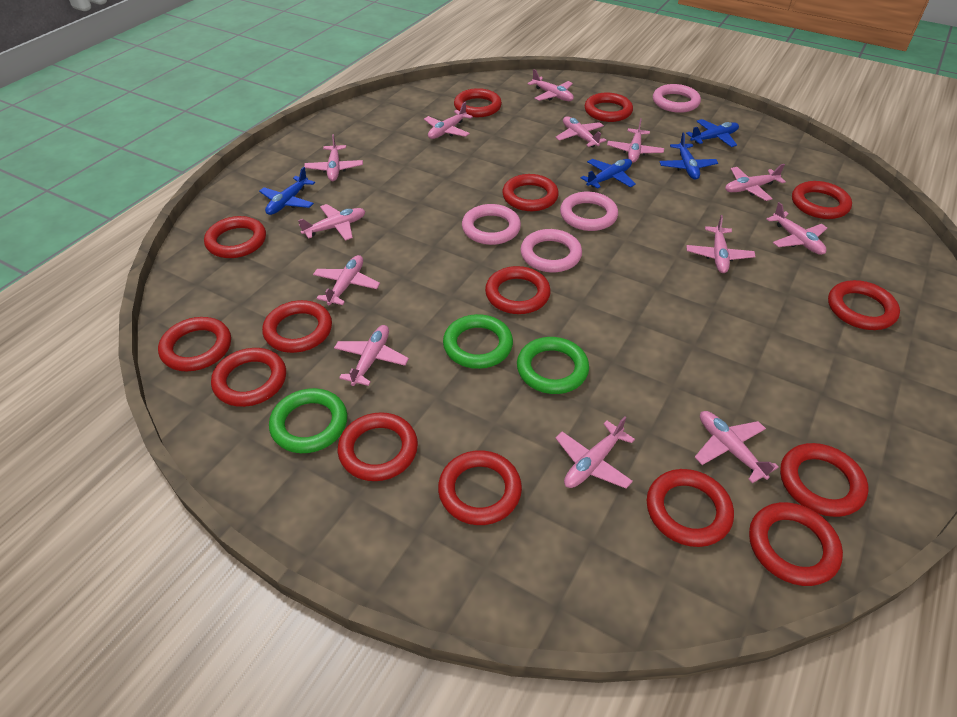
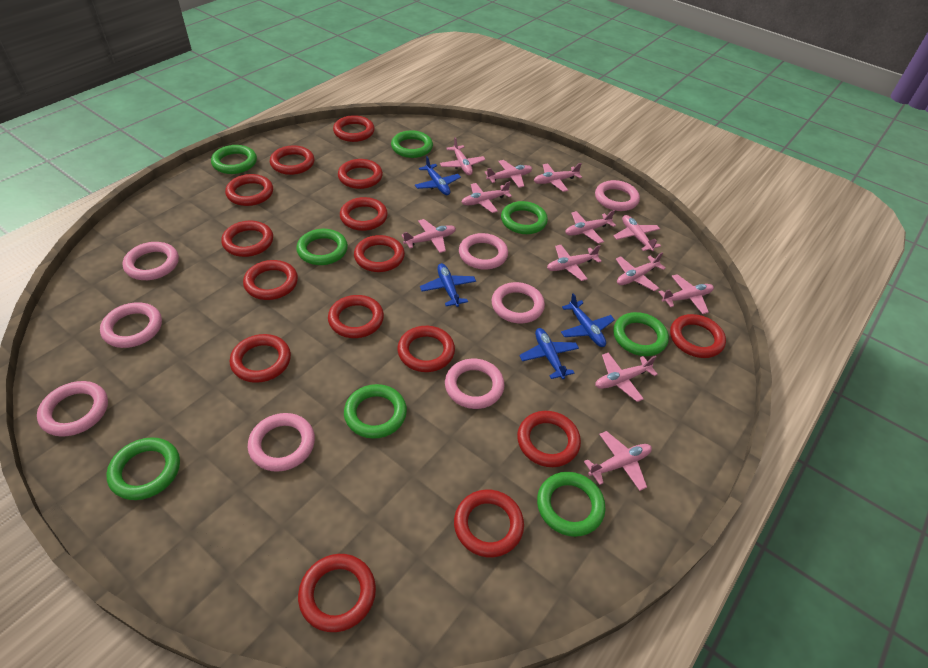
green ring: [269,388,347,453] [443,314,513,369] [517,337,589,394] = 3 -> [106,437,180,500] [211,145,257,174] [296,229,348,265] [344,384,407,439] [391,130,433,158] [501,201,548,234] [537,472,606,537] [613,312,669,356] = 8
pink plane: [298,204,365,241] [304,134,363,181] [313,255,380,306] [334,325,409,386] [424,102,473,139] [527,69,574,101] [555,116,607,148] [555,416,635,489] [607,118,664,163] [686,215,756,273] [694,411,779,483] [725,164,786,201] [767,202,827,255] = 13 -> [401,219,456,253] [440,137,486,175] [461,181,512,213] [485,160,532,188] [534,163,582,192] [547,245,602,281] [565,210,616,244] [584,431,652,491] [595,352,658,402] [613,215,661,251] [616,252,666,291] [659,274,714,314] = 12
pink ring: [462,204,521,245] [521,229,582,273] [560,192,618,231] [653,84,701,113] = 4 -> [37,381,108,437] [100,302,162,348] [122,242,179,280] [248,413,315,472] [445,359,505,409] [459,233,508,270] [492,282,545,323] [595,180,640,211] = 8

